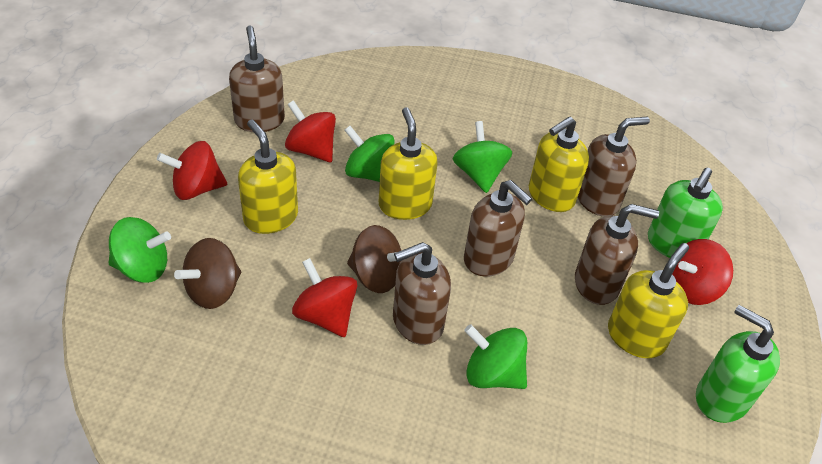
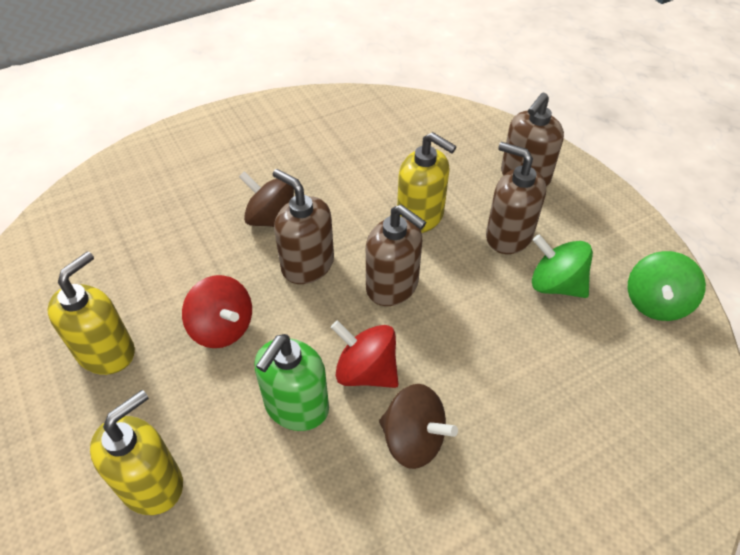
brown soap dispenser: [229,25,285,132] [393,242,451,345] [464,180,532,277] [575,204,659,305] [578,117,650,217] = 5 -> [273,169,334,284] [366,204,426,306] [486,142,546,254] [501,93,564,187] = 4
green soap dispenser: [648,168,723,258] [696,305,780,423] = 2 -> [255,334,329,431] = 1
green spinning top: [109,217,171,283] [344,126,394,182] [453,121,512,193] [464,324,527,389] = 4 -> [532,234,593,298] [628,251,706,321] = 2
red spinning top: [157,141,227,200] [285,100,336,162] [292,258,357,337] [672,239,733,305] = 4 -> [182,275,252,348] [331,320,398,388] = 2
yellow soap dispenser: [238,120,298,234] [379,107,438,220] [529,116,589,212] [608,243,689,358] = 4 -> [47,251,135,375] [90,390,183,515] [397,132,456,233] = 3

